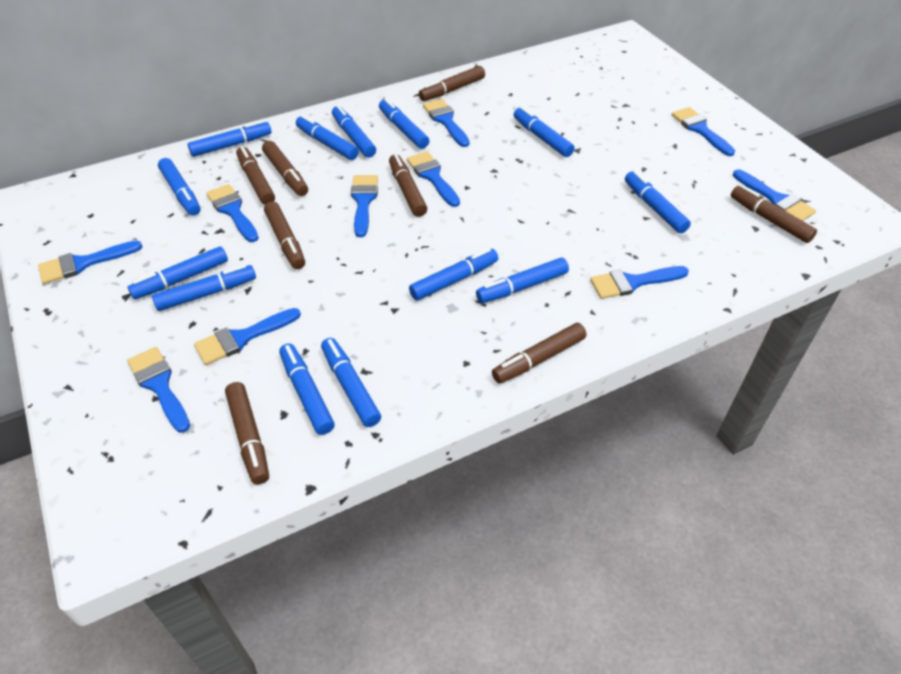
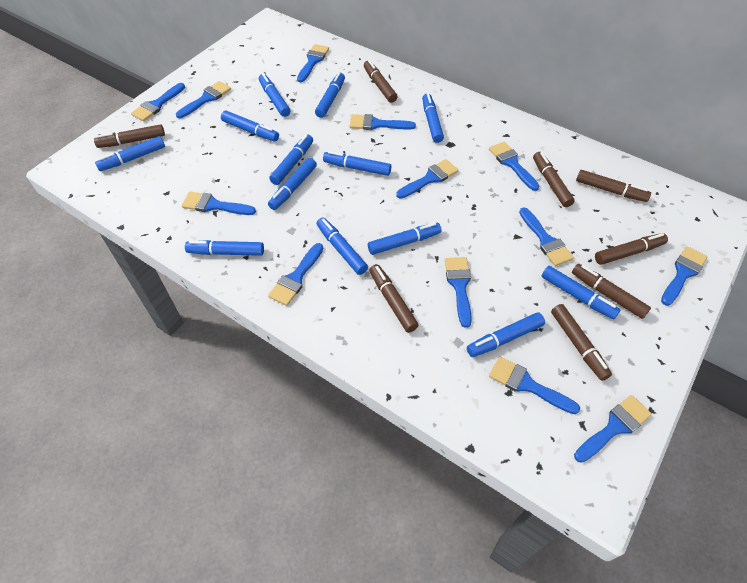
blue brush: [38,241,142,284] [127,347,190,433] [194,308,301,365] [206,184,259,242] [351,175,378,237] [407,151,460,207] [423,99,470,147] [590,266,689,299] [672,107,735,156] [733,170,816,221] = 10 -> [131,83,185,121] [176,81,231,118] [182,191,256,215] [268,243,323,306] [297,44,329,82] [350,114,416,130] [396,159,459,199] [445,257,472,328] [489,142,539,191] [489,357,580,414] [519,207,574,266] [574,395,652,463] [661,246,707,306] = 13

